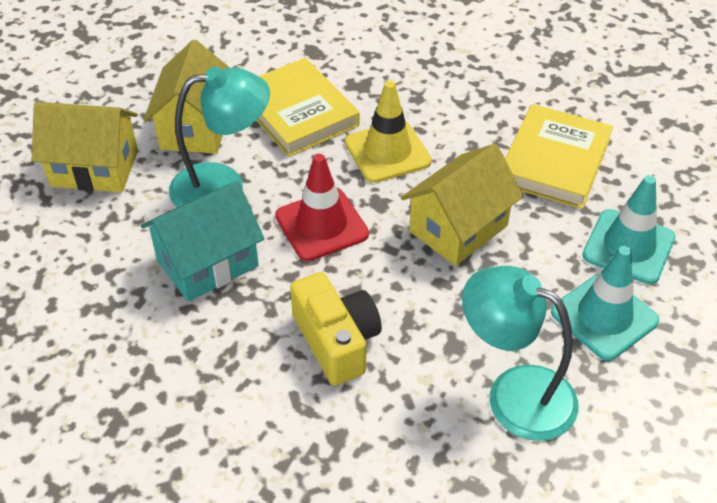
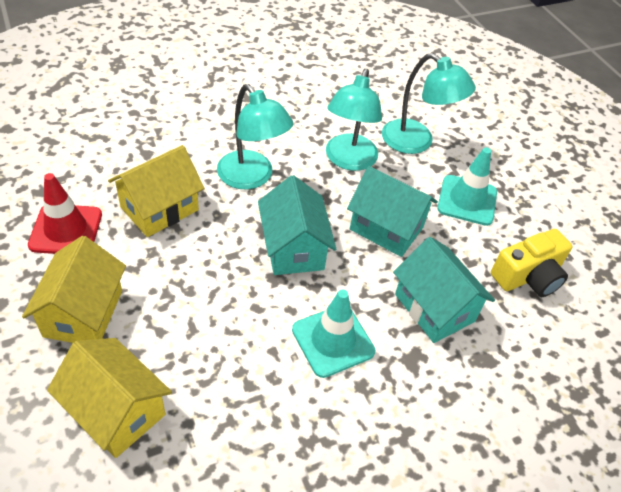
turquoise house: [141,181,265,302] = 1 -> [258,175,336,275] [347,166,438,257] [393,237,495,343] = 3
turquoise lamp: [169,67,270,208] [462,266,578,441] = 2 -> [217,84,293,189] [326,69,382,171] [382,53,476,154] = 3
yellow book: [256,58,360,157] [505,104,613,209] = 2 -> none = 0
yellow traffic cone: [345,81,432,183] = 1 -> none = 0

